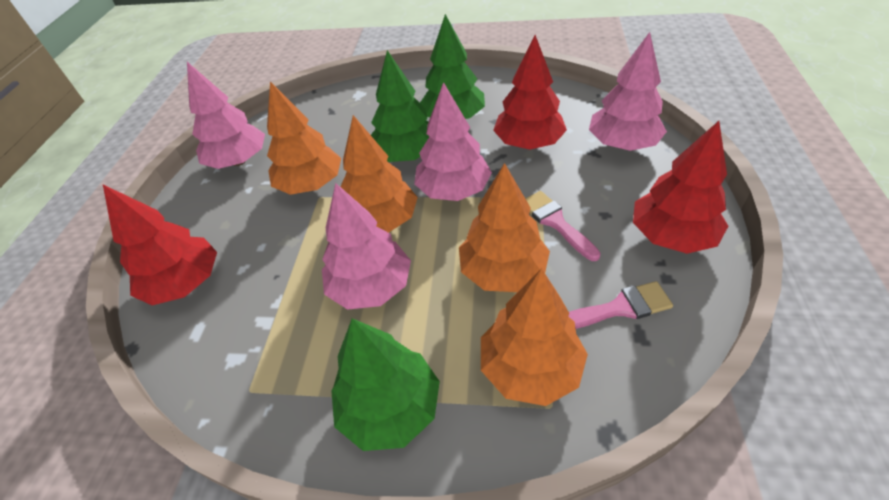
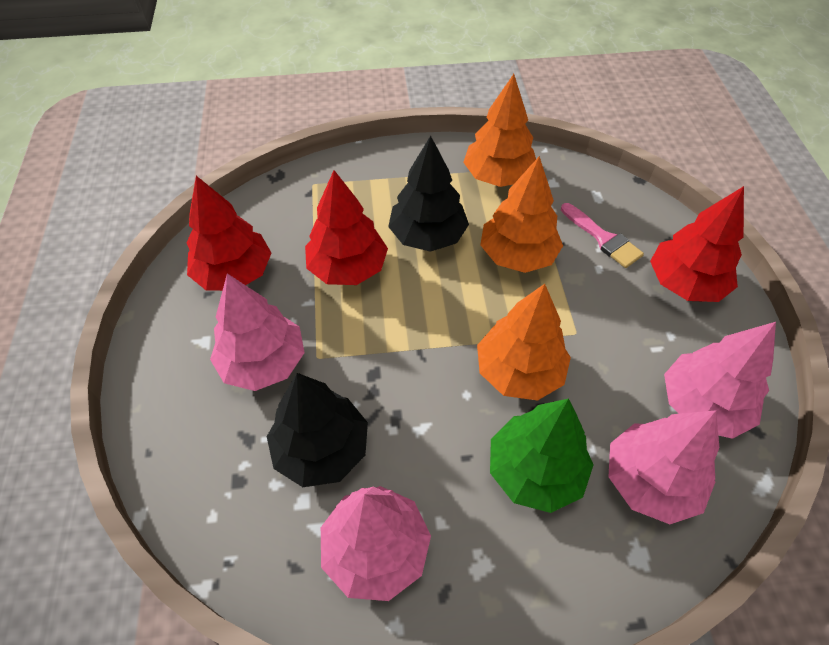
black tree: none = 0 -> [267,373,368,487] [388,136,469,252] = 2
green tree: [331,318,440,451] [371,50,430,162] [420,14,485,119] = 3 -> [490,398,593,513] = 1
orange tree: [267,81,341,195] [340,115,418,233] [459,163,550,292] [481,268,588,406] = 4 -> [463,74,536,187] [477,284,571,401] [480,156,563,273] = 3
pink brush: [525,191,601,261] [569,281,673,329] = 2 -> [561,203,644,268] = 1

